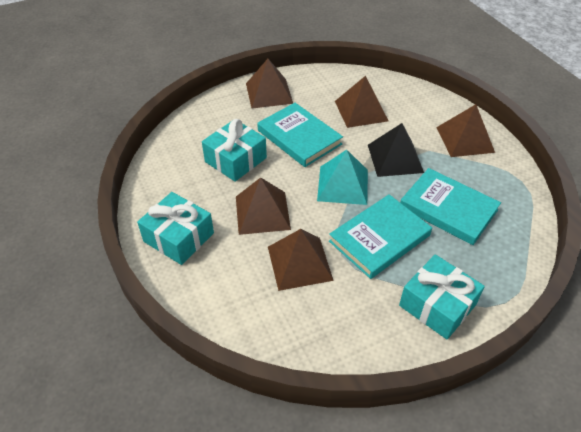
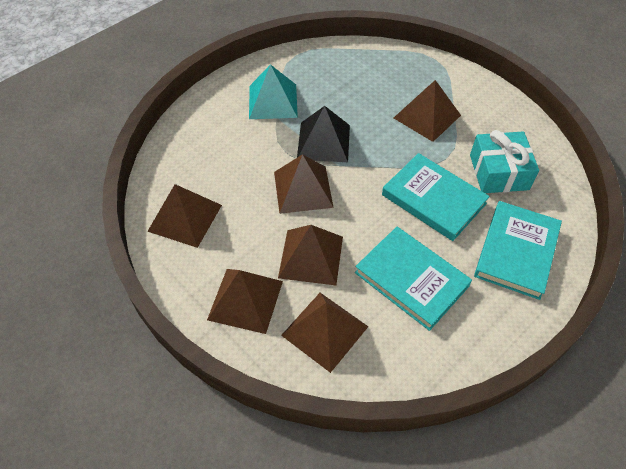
brown pyramid: [236,177,291,235] [246,59,293,109] [268,229,334,291] [335,76,388,128] [436,104,495,157] = 5 -> [147,184,222,248] [207,269,283,334] [274,154,334,214] [278,225,343,285] [281,293,368,373] [394,80,461,142] = 6
turquoise gift: [137,192,214,265] [202,119,267,182] [399,254,485,339] = 3 -> [470,130,539,193] = 1

